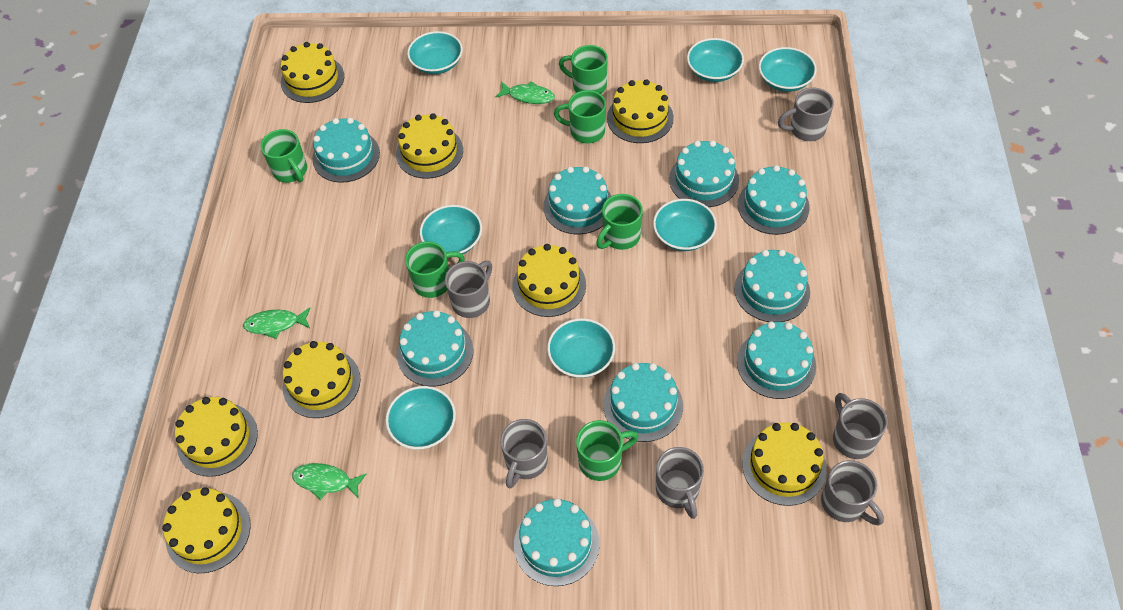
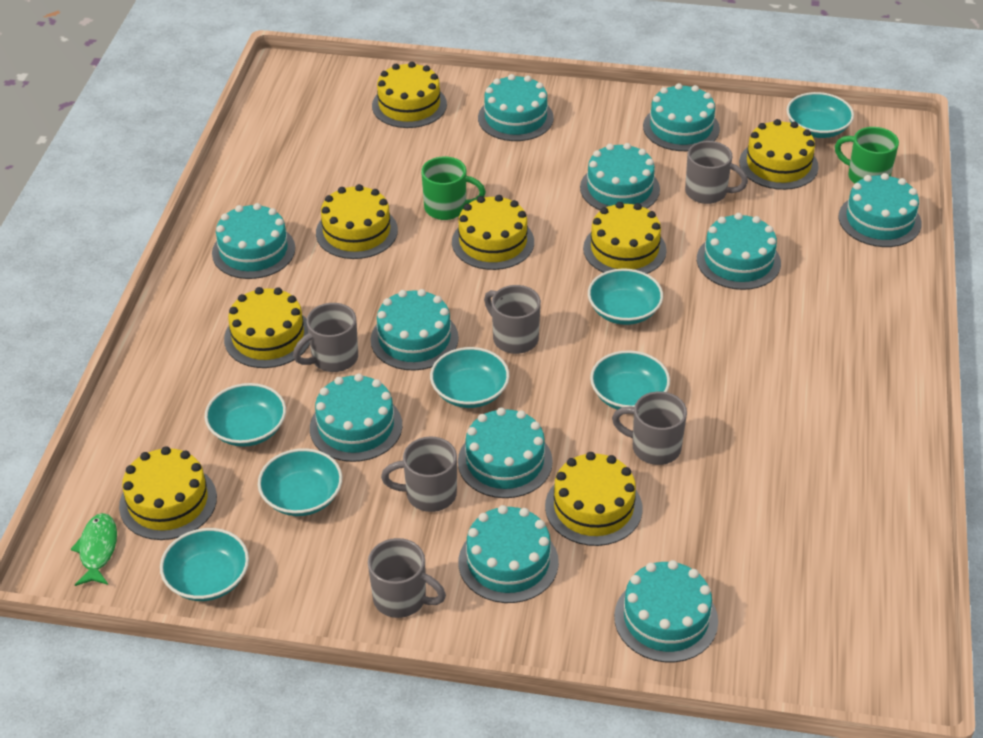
green fish: [243,307,310,339] [292,463,366,500] [496,81,555,104] = 3 -> [71,513,117,586] = 1
green mug: [260,129,307,183] [405,241,465,298] [554,90,606,143] [559,45,608,94] [576,420,638,481] [596,194,643,250] = 6 -> [421,156,486,220] [835,127,899,184] = 2
turquoise cake: [312,118,380,183] [397,310,473,387] [514,498,600,586] [543,166,611,234] [603,363,683,442] [669,140,739,207] [734,249,810,322] [737,321,816,399] [738,165,809,235] = 9 -> [212,203,295,279] [310,374,402,462] [371,289,459,371] [458,408,553,498] [458,505,559,603] [478,74,554,141] [580,143,660,210] [614,560,718,662] [643,83,720,151] [697,213,781,290] [839,173,921,247] = 11

